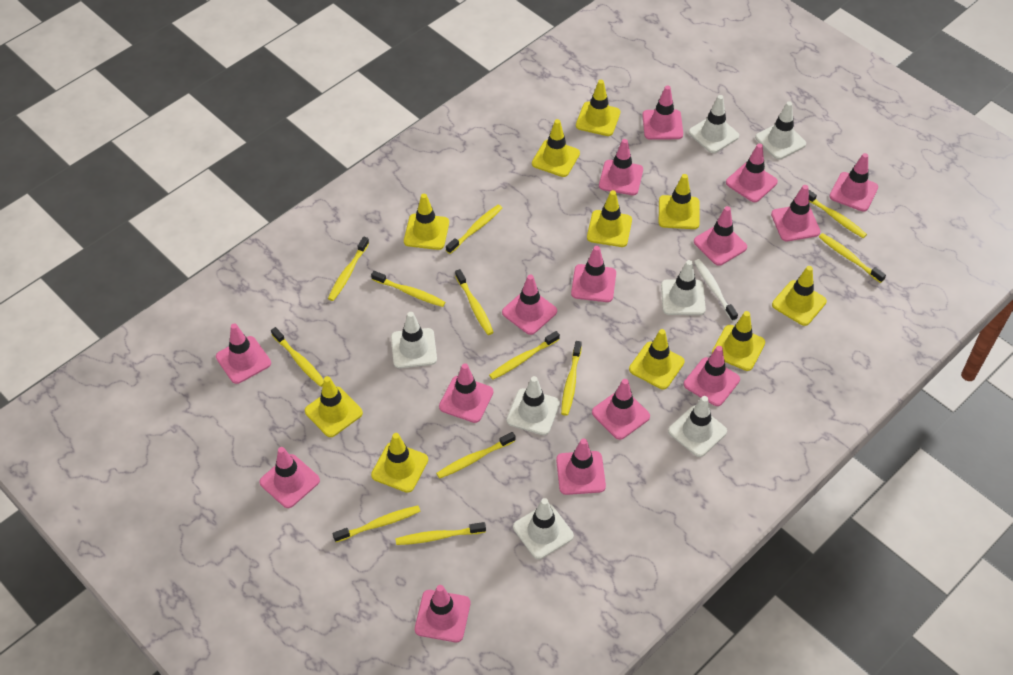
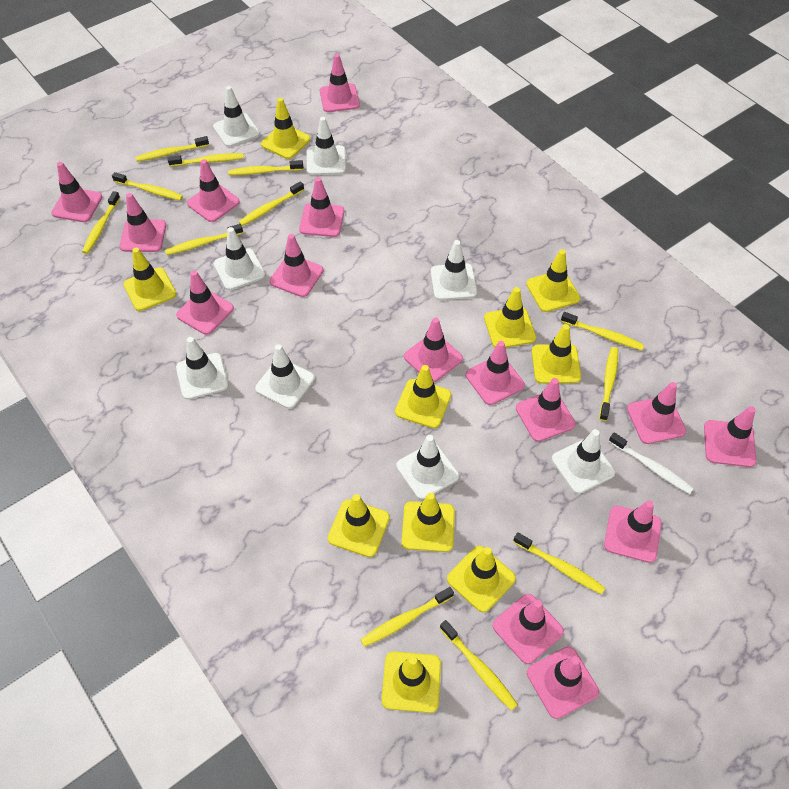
white traffic cone: [391,312,437,368] [506,376,560,435] [513,498,574,559] [661,260,706,315] [668,396,727,457] [689,95,739,153] [755,101,806,160] = 7 -> [176,337,229,400] [213,86,260,147] [214,227,265,290] [255,344,315,409] [307,117,346,175] [396,435,459,500] [431,240,477,300] [552,429,615,494] = 8

